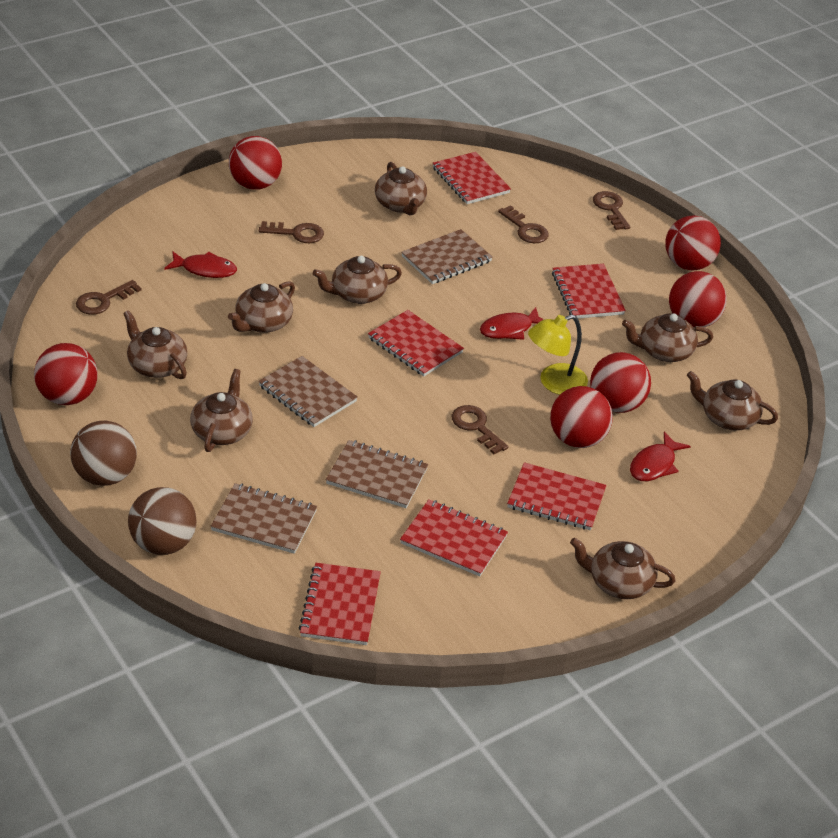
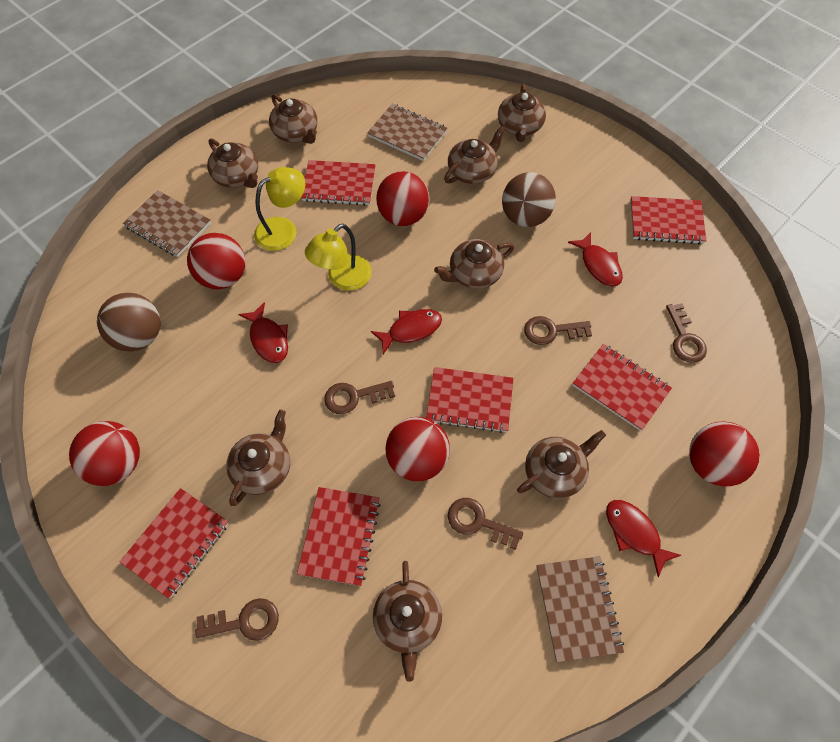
brown notebook: [210,483,317,554] [258,356,358,427] [326,440,428,508] [401,229,493,284] = 4 -> [123,190,211,257] [367,104,448,161] [537,556,624,663] = 3
red ball: [34,343,98,405] [229,136,282,190] [550,386,613,448] [590,352,651,413] [666,215,721,271] [669,271,727,328] = 6 -> [69,421,140,486] [187,233,245,289] [376,171,430,226] [386,417,450,481] [689,421,760,486] = 5
red fish: [164,251,237,278] [480,307,544,340] [630,432,691,481] = 3 -> [238,302,288,363] [371,309,442,354] [568,232,623,286] [606,500,681,577] = 4
yellow lamp: [528,315,588,395] = 1 -> [254,167,305,251] [305,224,372,291] = 2

